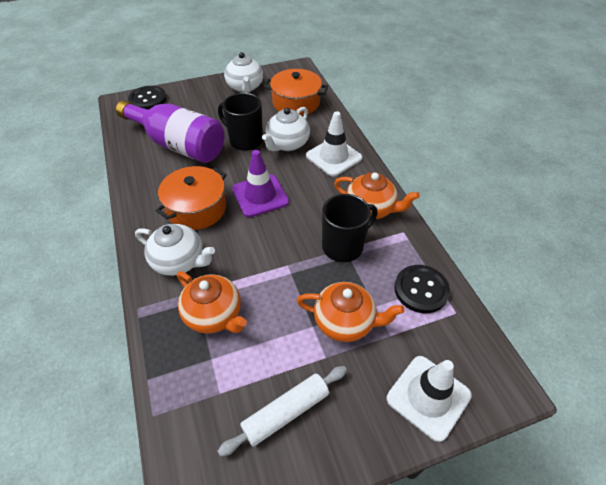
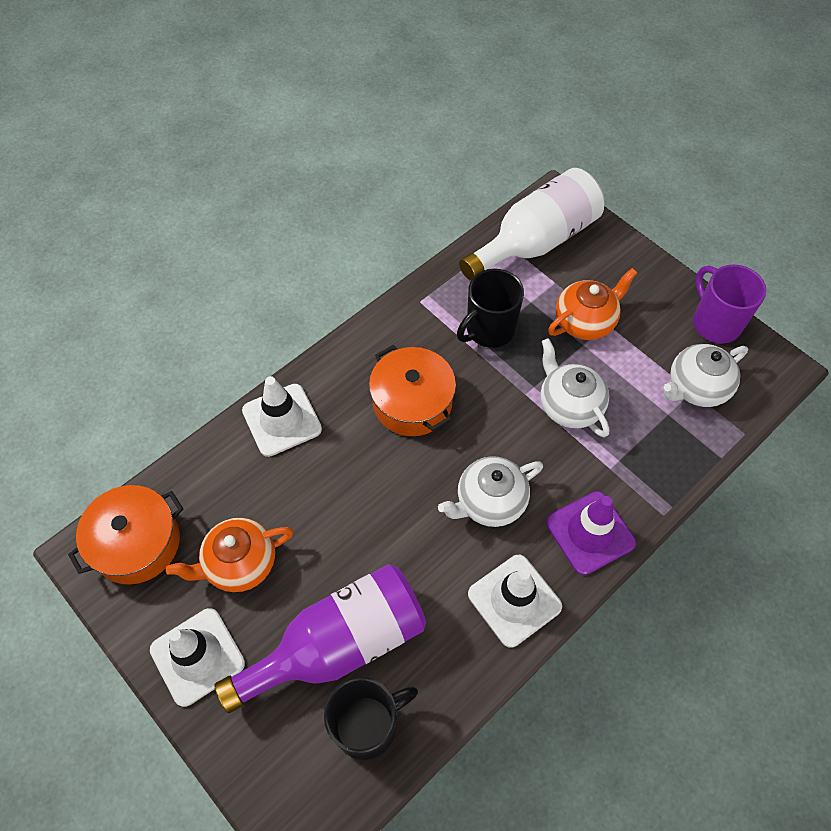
black button: [128,86,167,110] [394,265,450,313] = 2 -> none = 0
orange teapot: [177,271,247,333] [297,282,404,342] [334,172,420,219] = 3 -> [166,518,293,592] [548,268,637,340] = 2
purple mug: none = 0 -> [693,264,766,344] = 1
white bottle: none = 0 -> [459,168,604,281] = 1
white rolling pin: [218,366,347,457] = 1 -> none = 0
white traffic cone: [306,111,362,177] [386,356,472,442] = 2 -> [150,608,245,707] [242,376,322,457] [468,555,562,648] = 3

